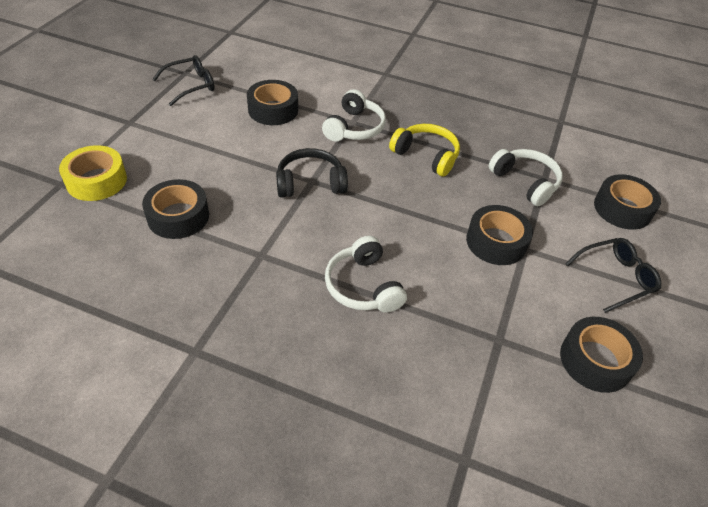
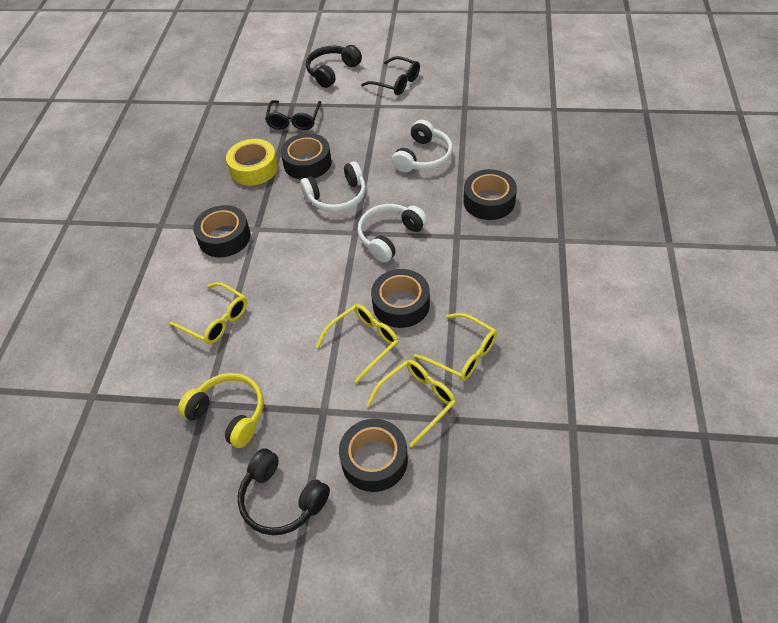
black headphones: [276,148,348,198] = 1 -> [238,448,330,535] [306,45,362,88] = 2
yellow glasses: none = 0 -> [169,282,247,344] [316,304,399,383] [366,360,456,447] [414,313,497,381] = 4

